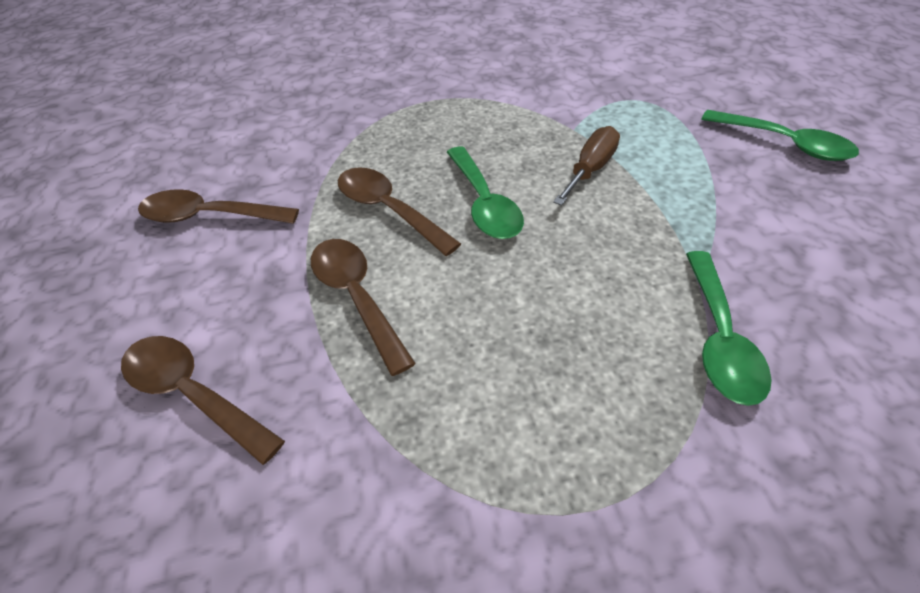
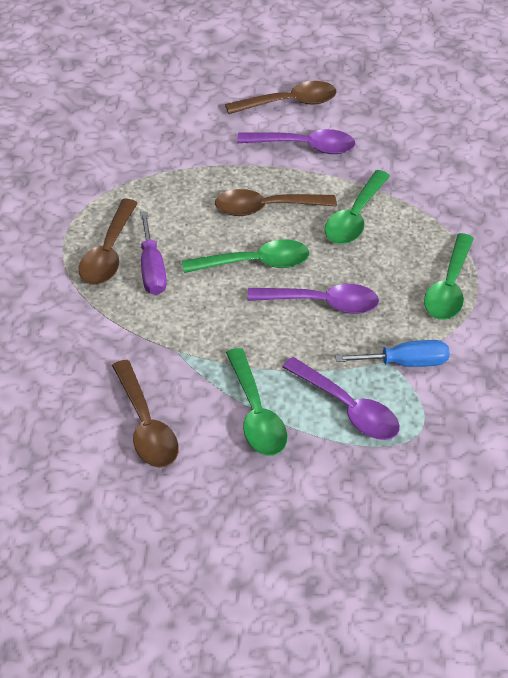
blue screwdriver: none = 0 -> [335,340,450,367] = 1
brown screwdriver: [553,126,620,206] = 1 -> none = 0
green spoon: [447,147,524,239] [686,251,772,406] [701,110,859,161] = 3 -> [182,239,309,273] [226,348,287,456] [325,170,390,244] [424,233,474,320] = 4
purple screwdriver: none = 0 -> [140,212,167,295] = 1
purple spoon: none = 0 -> [238,129,356,154] [247,284,379,314] [283,357,400,440] = 3

